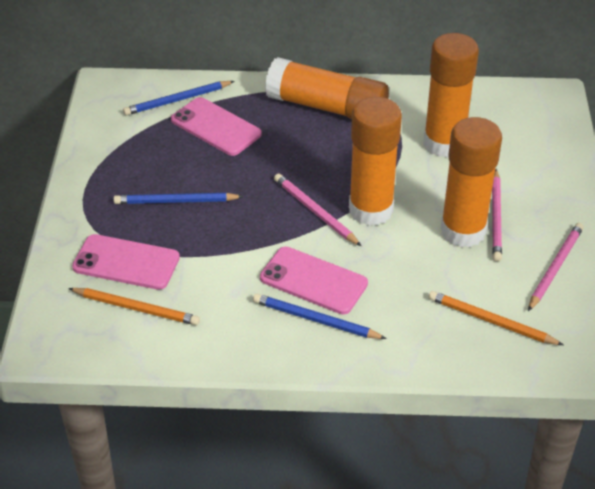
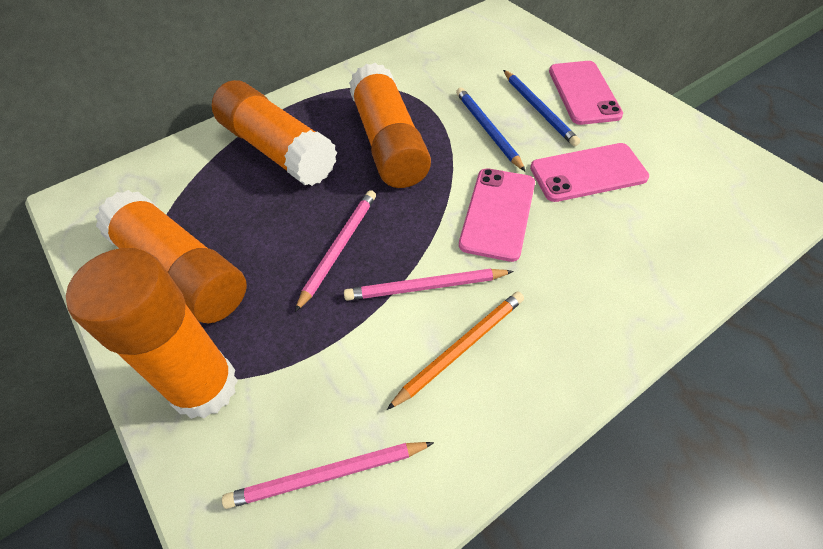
blue pencil: [114,193,244,204] [123,81,234,116] [253,294,387,339] = 3 -> [456,88,526,172] [503,70,580,147] = 2
orange pencil: [68,288,200,325] [428,291,563,345] = 2 -> [387,292,524,410] = 1

